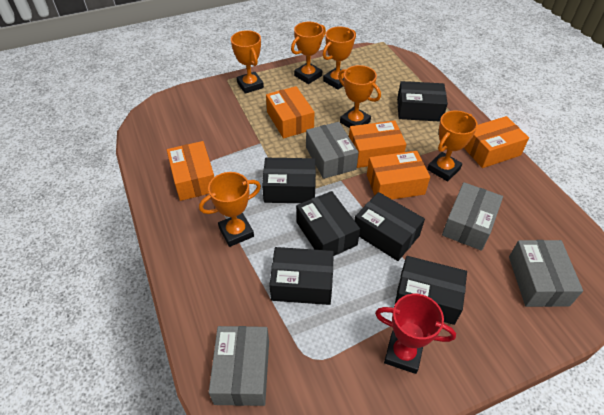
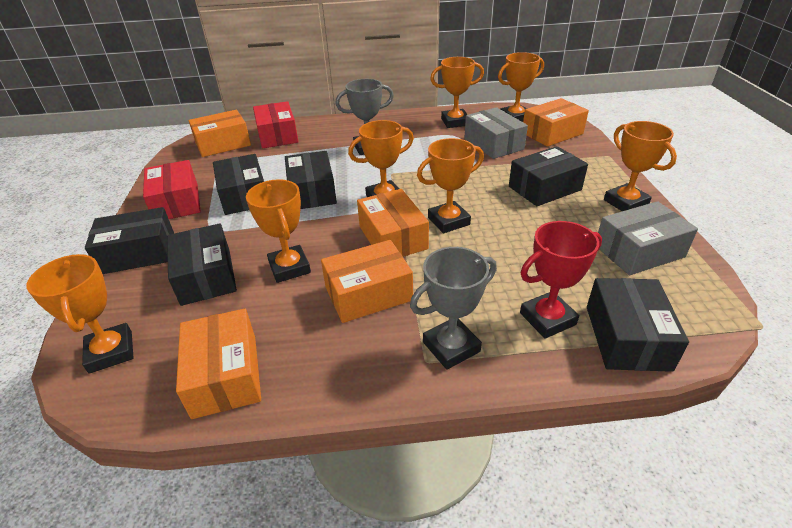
grey box: [209,326,269,406] [306,122,359,179] [442,182,503,251] [509,240,583,307] = 4 -> [464,107,528,159] [598,201,698,275] = 2
grey trophy: none = 0 -> [335,79,394,155] [410,247,497,369] = 2
orange trophy: [199,172,261,247] [231,30,264,94] [291,22,326,84] [323,27,356,90] [338,65,381,128] [427,110,478,182] = 6 -> [26,254,133,374] [246,179,311,283] [348,120,414,197] [417,138,484,233] [430,57,484,128] [498,52,544,122] [604,121,677,211] = 7
red box: none = 0 -> [143,160,201,219] [253,101,298,148] = 2

